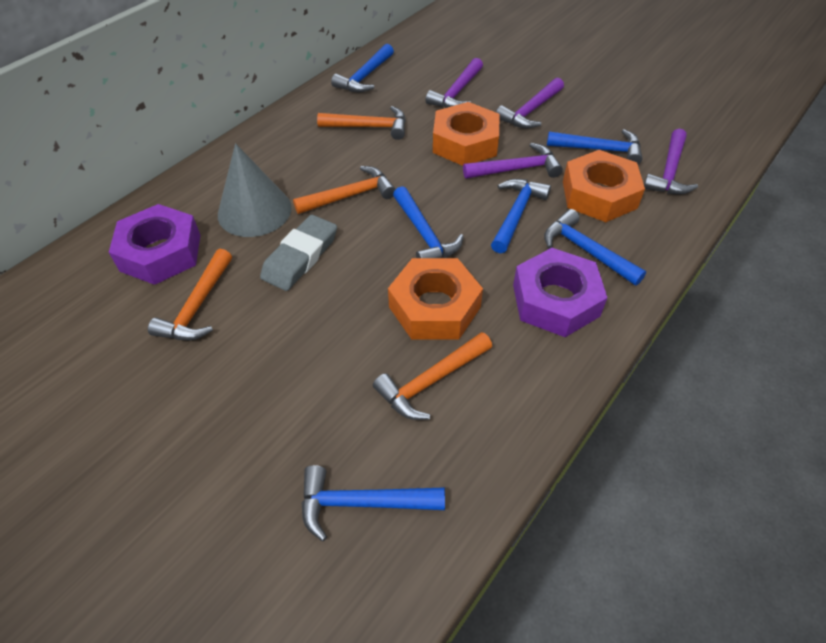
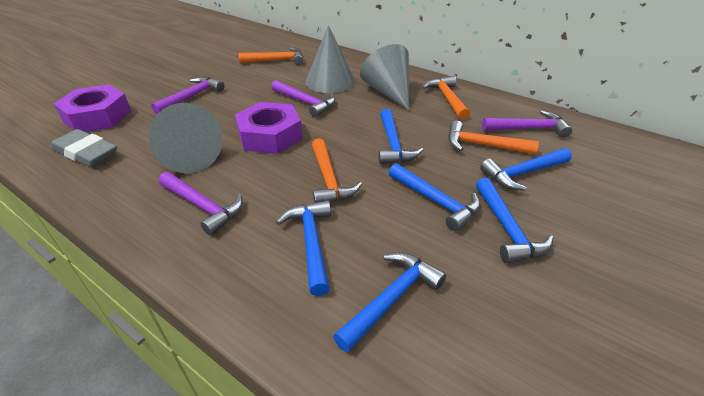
grey cone: [218,143,292,237] = 1 -> [149,103,223,173] [305,25,355,93] [360,44,409,110] = 3
orange nut: [388,258,483,340] [433,102,500,166] [563,150,645,222] = 3 -> none = 0

